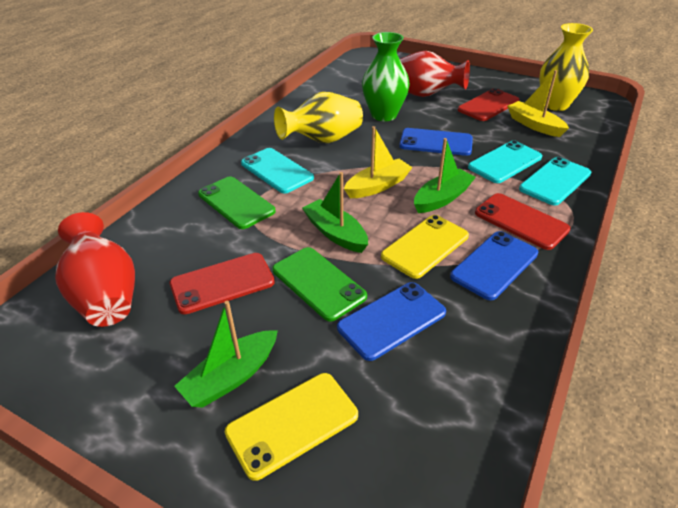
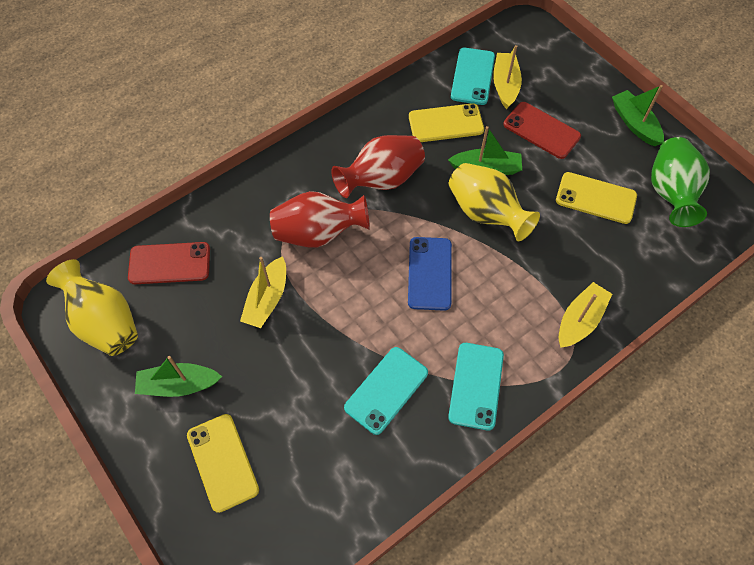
blue phone: [337,282,446,361] [399,128,473,156] [450,231,538,300] = 3 -> [408,237,452,311] = 1
green phone: [198,176,276,229] [272,247,367,322] = 2 -> none = 0
red phone: [170,253,275,314] [458,88,519,121] [475,193,571,250] = 3 -> [128,242,210,284] [503,102,581,159] = 2
yellow boat: [344,126,413,198] [507,70,569,137] = 2 -> [240,256,286,328] [493,45,522,109] [559,282,612,348] = 3
yellow phone: [225,373,358,481] [381,215,469,279] = 2 -> [187,414,259,513] [409,103,484,142] [556,172,637,224] = 3

